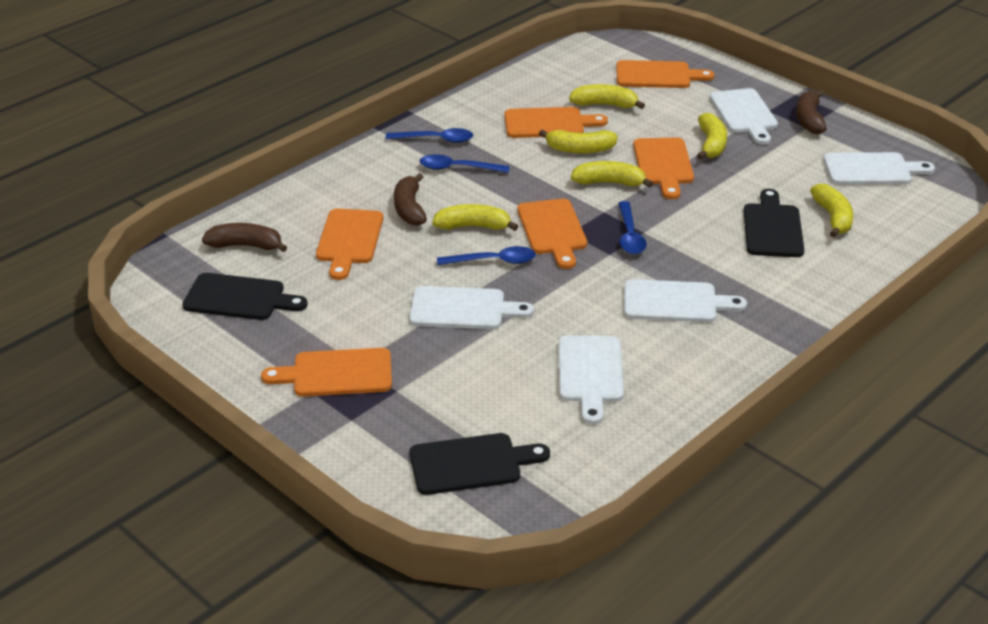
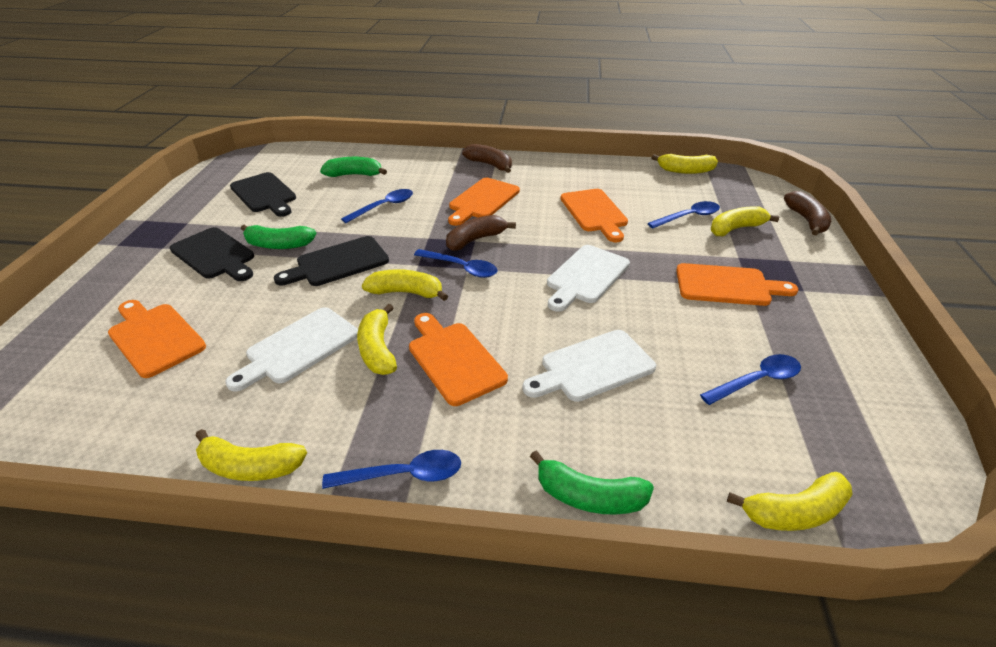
blue spoon: [386,128,473,143] [420,154,510,173] [437,246,536,265] [618,201,647,254] = 4 -> [322,450,461,489] [341,189,413,223] [414,249,498,278] [648,201,720,228] [700,354,801,405] = 5
green banana: none = 0 -> [241,224,316,249] [320,157,387,177] [530,451,654,515] = 3
orange cutting board: [261,348,392,397] [316,209,383,280] [505,107,608,138] [517,199,587,269] [616,60,715,88] [633,137,694,199] = 6 -> [108,300,206,378] [409,313,508,406] [448,178,520,226] [560,189,628,242] [676,263,798,306] = 5
white cutting board: [409,286,534,329] [559,335,624,424] [624,279,747,322] [710,88,778,145] [823,152,935,185] = 5 -> [225,307,358,392] [522,330,656,402] [547,245,630,312] = 3

